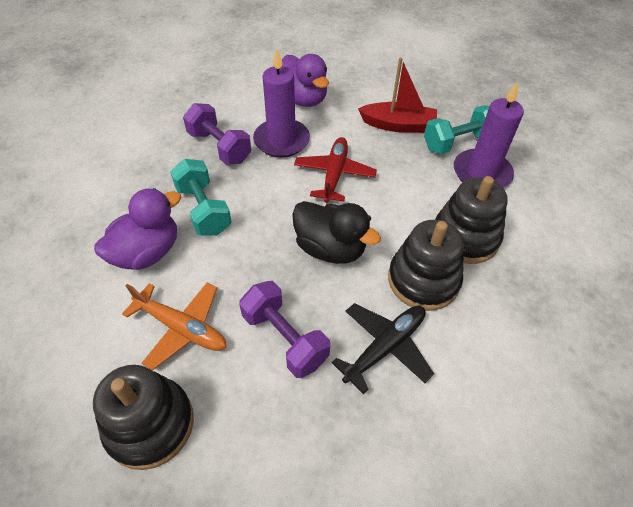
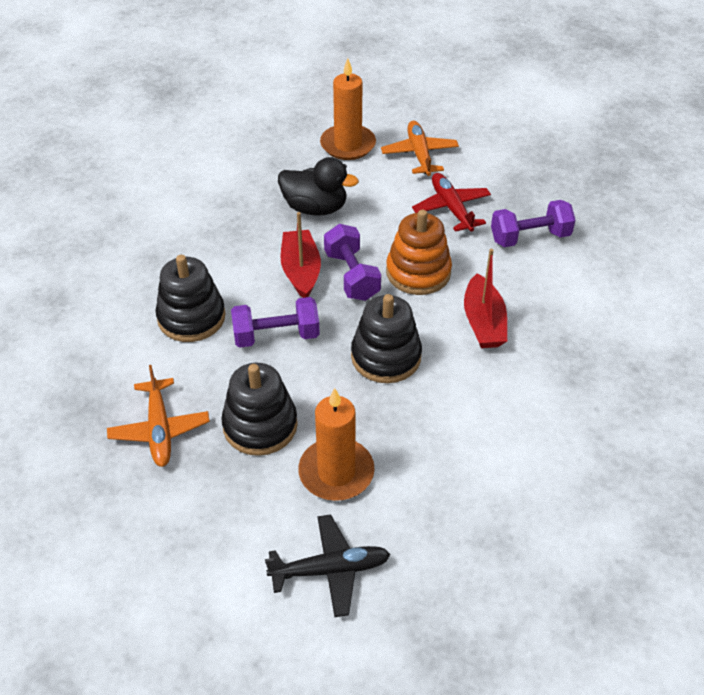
orange candle: none = 0 -> [298,388,375,501] [320,58,376,160] = 2
orange plane: [122,282,226,370] = 1 -> [107,365,210,467] [381,121,459,176] = 2
orange stacking toy: none = 0 -> [386,210,452,295] = 1
purple candle: [253,49,310,158] [454,81,524,188] = 2 -> none = 0
purple duck: [94,188,181,270] [282,54,329,107] = 2 -> none = 0
purple dumbbell: [183,103,251,165] [239,281,330,378] = 2 -> [231,297,320,348] [324,224,381,301] [491,200,576,247] = 3
red boat: [358,58,437,133] = 1 -> [281,212,321,298] [464,249,507,348] = 2
turquoise dumbbell: [170,159,232,236] [424,105,490,154] = 2 -> none = 0

